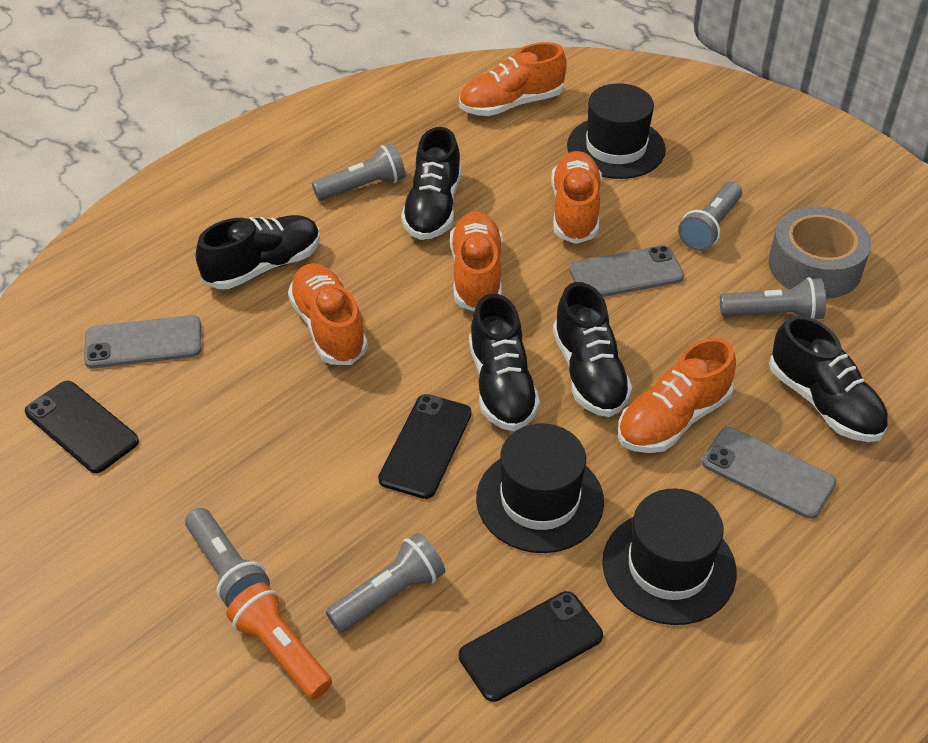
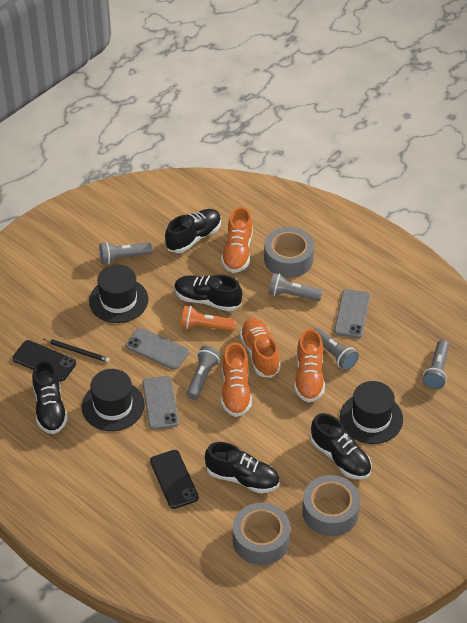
black pencil: none = 0 -> [44,339,110,362] = 1
black phone: [25,381,139,473] [378,394,471,499] [459,591,603,702] = 3 -> [13,340,76,381] [150,450,199,509] = 2
grey tape: [768,206,871,299] = 1 -> [233,503,291,565] [264,227,314,278] [302,475,360,536] = 3
orange shoe: [288,263,368,365] [450,211,502,311] [459,42,567,116] [551,151,602,244] [618,338,736,453] = 5 -> [221,207,253,273] [221,342,252,417] [239,318,281,378] [294,329,325,403] = 4

